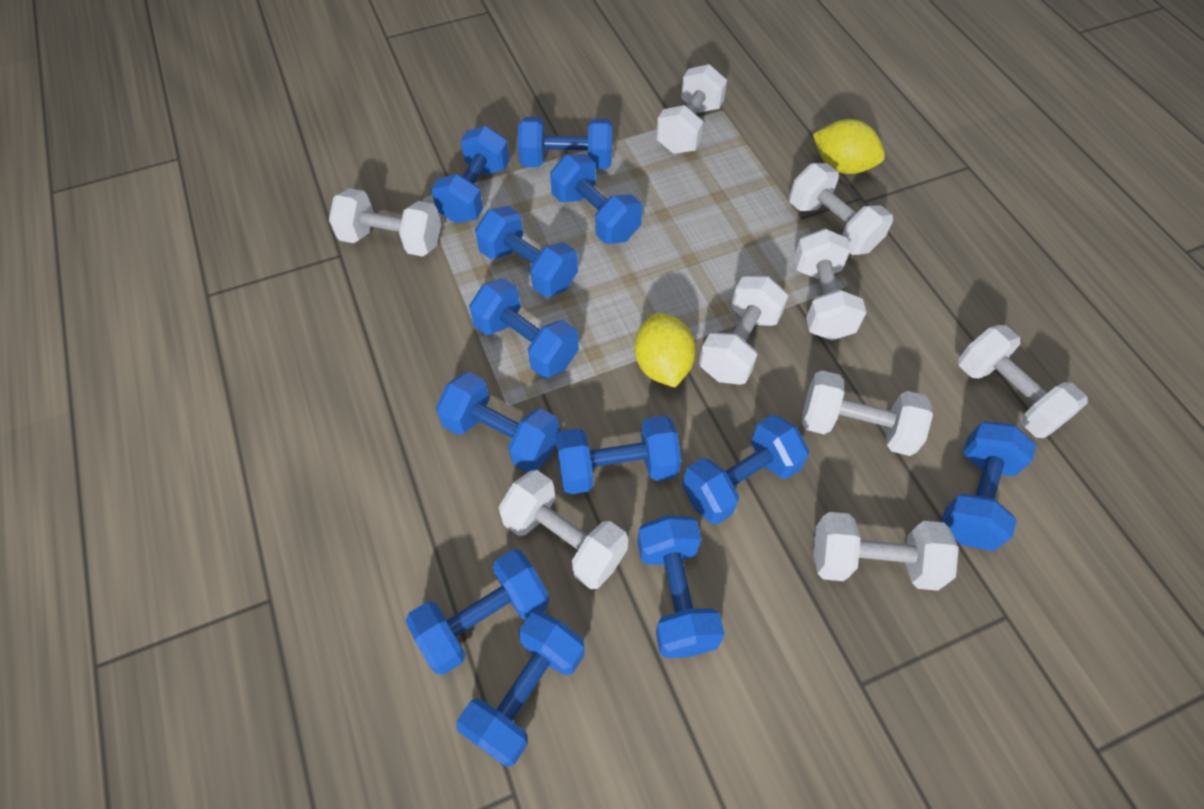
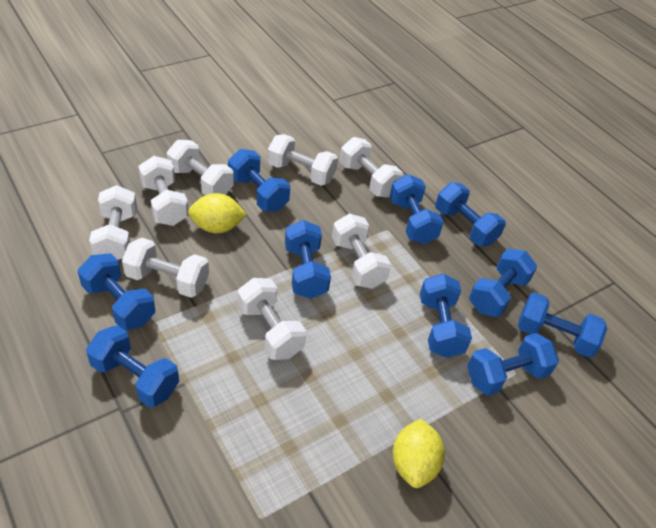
blue dumbbell: [406,549,549,675] [431,126,510,223] [436,372,560,473] [457,610,585,767] [469,279,579,378] [475,206,578,297] [518,117,613,169] [550,154,642,244] [556,415,681,494] [637,515,725,658] [682,415,809,524] [941,422,1036,551] = 12 -> [78,254,155,330] [86,325,179,408] [228,149,290,212] [285,220,331,299] [390,174,444,244] [420,273,472,358] [435,182,506,246] [467,333,559,396] [469,249,538,317] [518,292,607,358] = 10
white dumbbell: [329,188,441,257] [499,470,628,589] [656,64,727,154] [699,276,788,385] [789,163,893,255] [794,229,866,340] [802,370,933,456] [813,512,959,591] [958,325,1088,438] = 9 -> [89,185,137,260] [122,238,209,298] [138,156,189,226] [167,140,234,195] [238,278,307,360] [267,134,338,186] [332,214,391,289] [340,137,403,197] = 8

